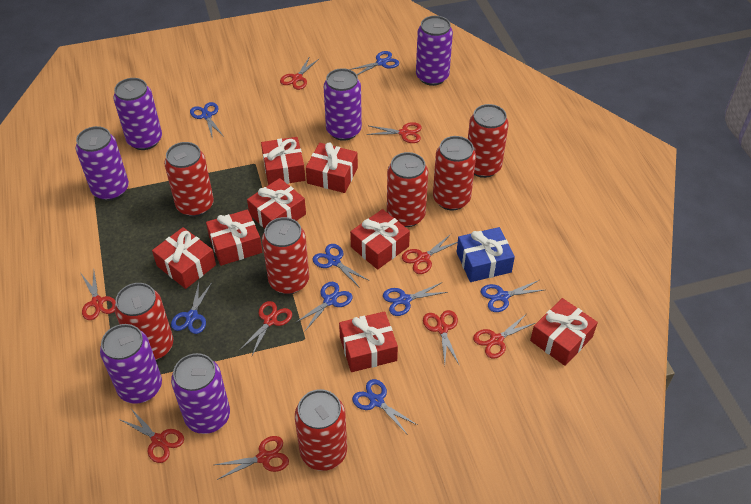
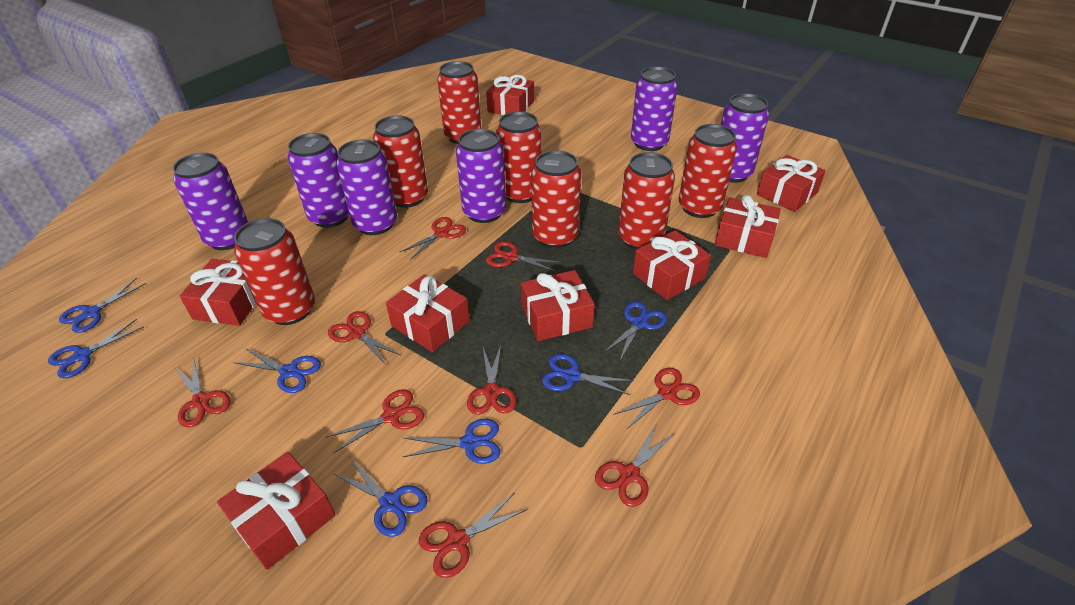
blue gift: [457,227,515,282] = 1 -> none = 0
blue scissors: [171,282,212,334] [190,102,224,140] [295,282,353,331] [313,244,368,288] [349,51,399,75] [352,379,417,434] [383,282,448,316] [481,280,544,312] = 8 -> [48,319,144,378] [59,278,146,333] [233,348,321,393] [333,459,428,537] [403,419,500,464] [542,354,634,395] [603,302,667,360] = 7

